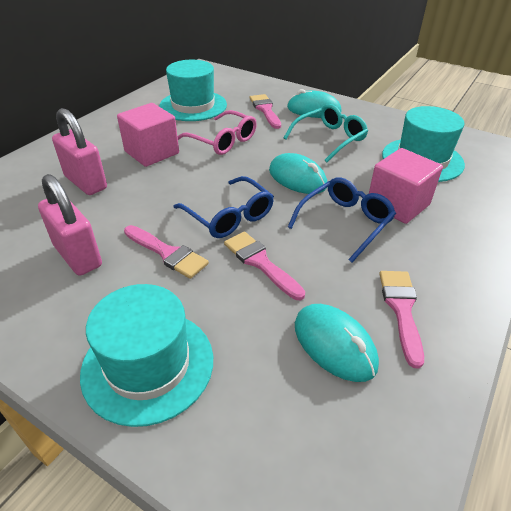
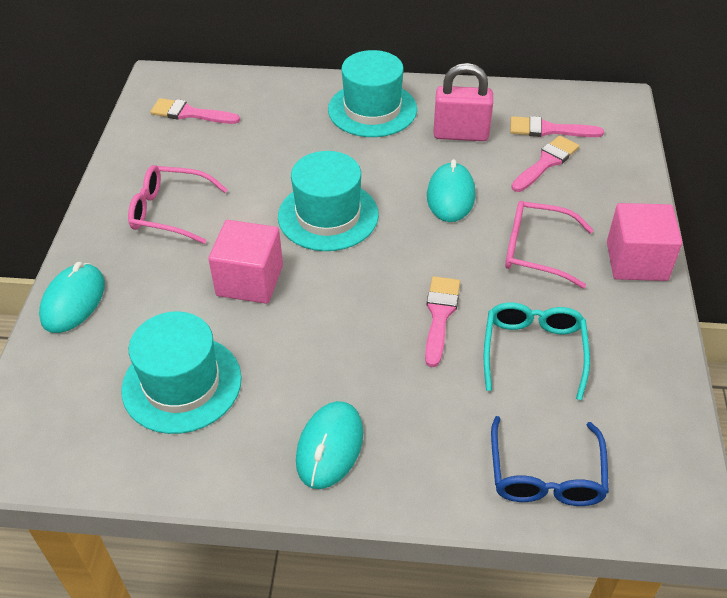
blue glasses: [174,176,274,238] [288,177,396,262] = 2 -> [491,416,609,506] = 1
pink glasses: [177,110,257,155] = 1 -> [128,165,228,244] [505,201,593,288] = 2
pink padlock: [38,174,102,276] [52,108,107,195] = 2 -> [433,63,493,141] = 1

